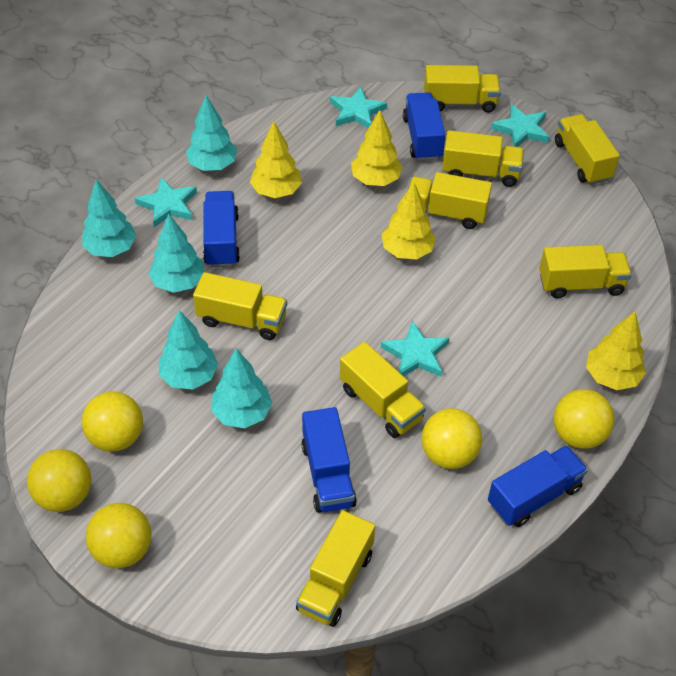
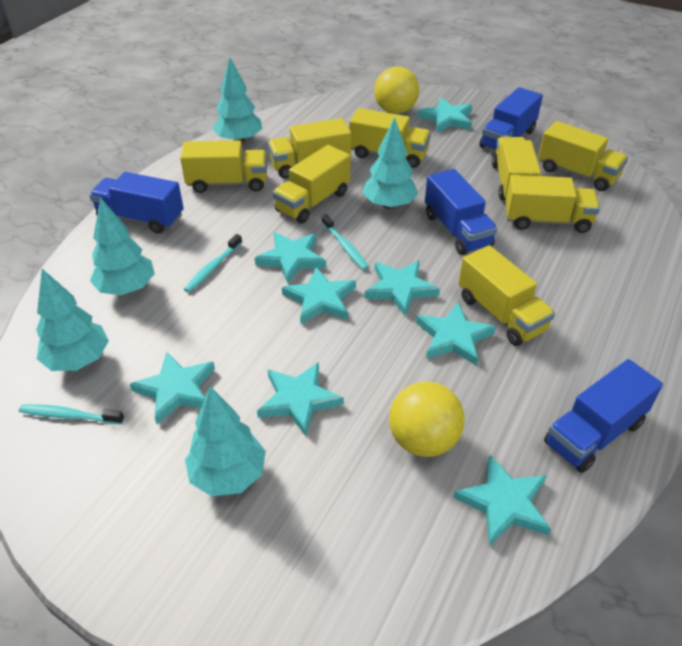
turquoise star: [135,177,197,227] [330,87,387,128] [381,321,450,377] [491,104,549,147] = 4 -> [130,351,215,424] [255,232,326,283] [257,362,344,436] [282,267,356,324] [364,260,440,316] [416,302,496,366] [418,98,472,132] [453,454,551,546] = 8
turquoise toothbrush: none = 0 -> [19,404,124,424] [184,234,242,293] [322,214,369,270] = 3
yellow ball: [27,449,91,512] [82,391,143,452] [86,503,151,568] [422,408,482,469] [554,389,615,449] = 5 -> [374,67,419,114] [389,382,465,457] = 2
yellow tree: [250,121,302,198] [351,110,403,186] [382,182,436,259] [586,311,646,390] = 4 -> none = 0

